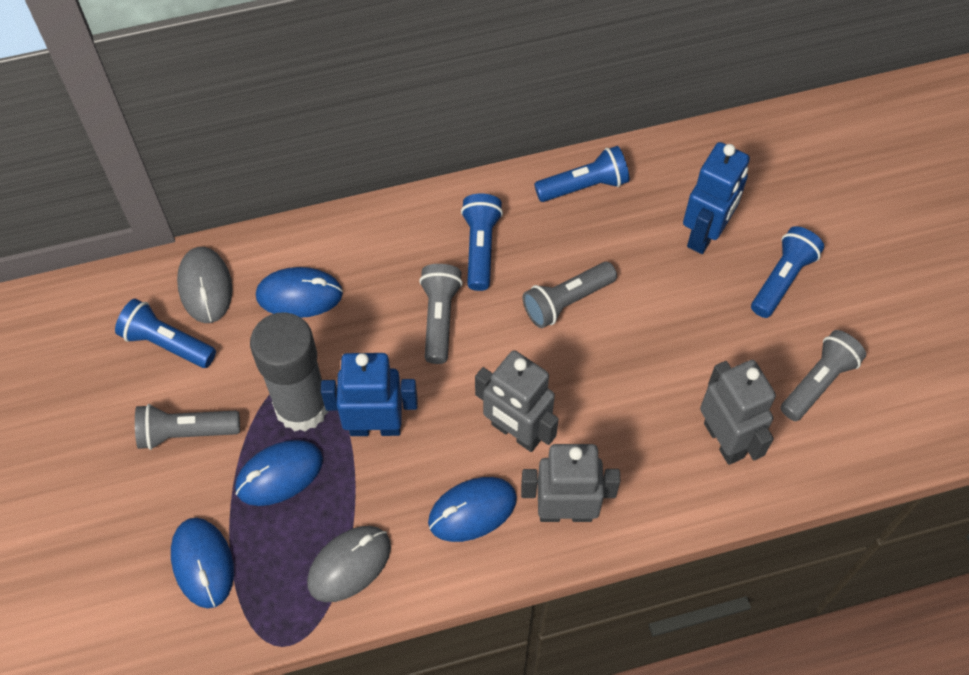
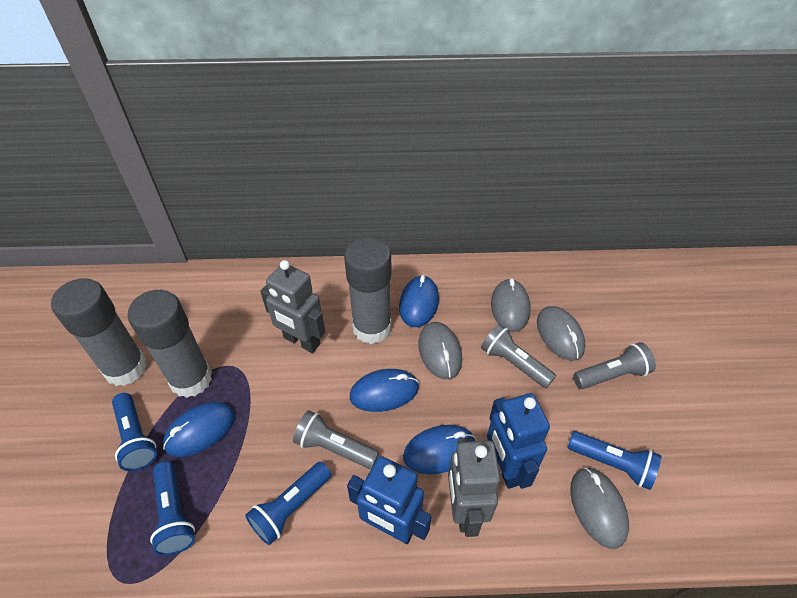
grey flashlight: [135,404,240,450] [419,264,463,364] [523,262,617,328] [780,330,866,421] = 4 -> [293,410,379,469] [481,324,556,388] [573,342,656,389] = 3
grey glue stick: [250,312,328,432] = 1 -> [51,278,147,386] [128,290,212,398] [344,237,392,344] = 3
grey mouse: [177,247,233,323] [307,526,391,602] = 2 -> [419,322,462,379] [491,278,531,332] [537,306,585,361] [570,467,629,549] = 4
grey robot: [475,350,559,452] [521,444,620,522] [700,360,776,465] = 3 -> [260,260,325,353] [448,438,500,537] = 2

